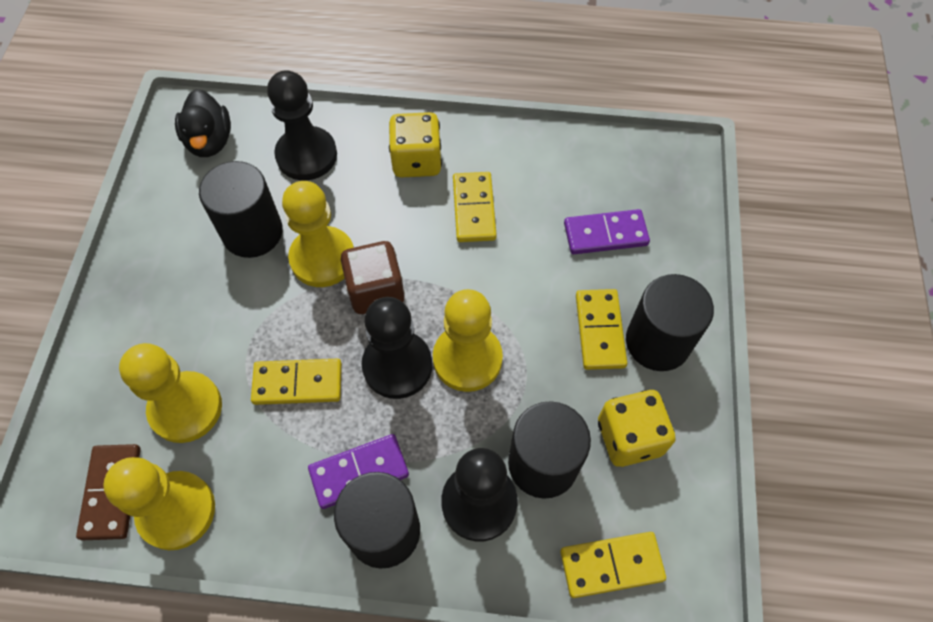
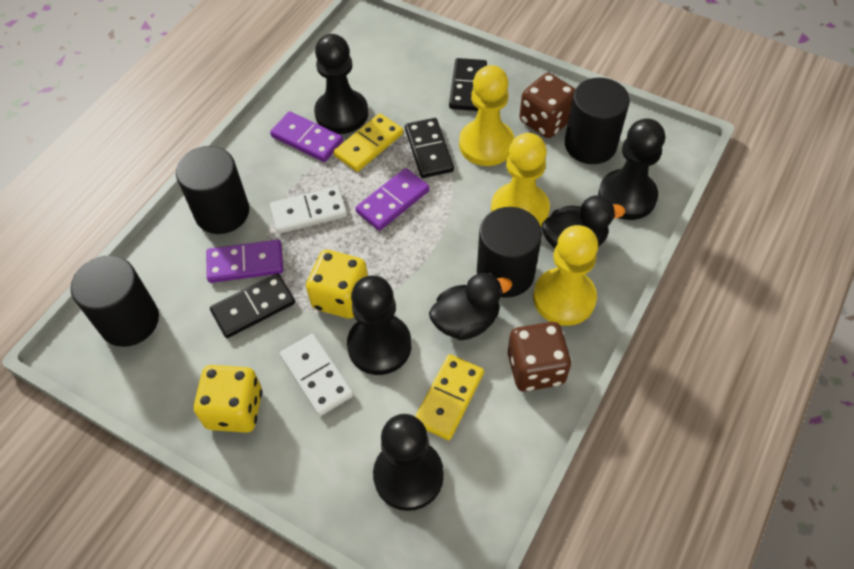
black domino: none = 0 -> [210,273,295,338] [405,118,454,178] [449,58,487,111] = 3
black duck: [175,89,231,157] = 1 -> [429,273,512,340] [542,195,625,248] = 2
black pawn: [267,70,337,180] [362,297,432,399] [441,448,518,541] = 3 -> [314,34,368,134] [347,275,412,375] [373,414,444,511] [598,118,665,220] = 4
brown dice: [341,241,405,314] = 1 -> [508,322,571,392] [519,73,575,138] = 2
brown domino: [76,444,141,540] = 1 -> none = 0
purple domino: [308,434,409,509] [564,209,650,254] = 2 -> [207,240,283,283] [270,111,343,162] [355,168,429,231] = 3
white domino: none = 0 -> [270,186,347,234] [280,334,354,416] = 2
yellow domino: [251,359,342,405] [453,172,497,242] [560,532,666,598] [576,289,627,370] = 4 -> [334,113,403,172] [415,354,484,440] = 2
yellow pawn: [103,457,215,550] [119,343,222,443] [282,181,354,287] [433,289,503,392] = 4 -> [459,65,514,166] [491,133,550,227] [533,225,598,326] = 3

